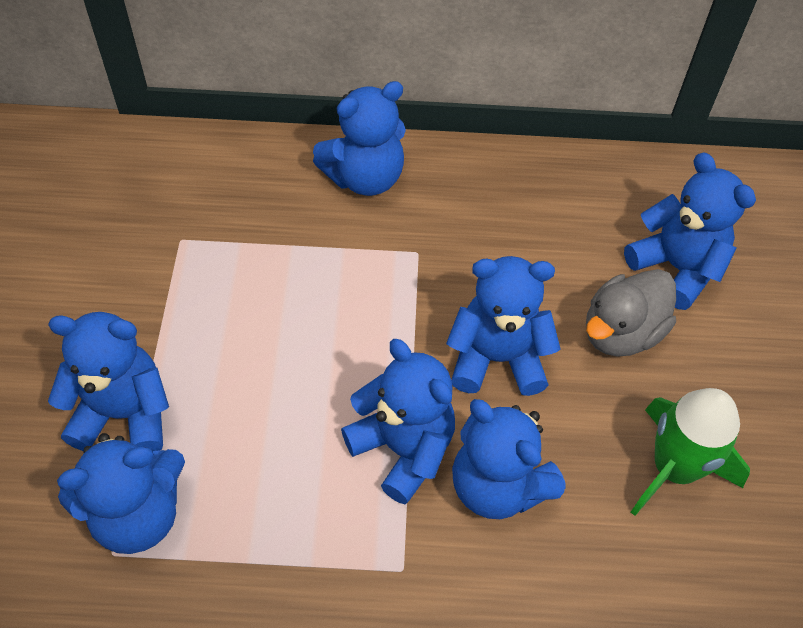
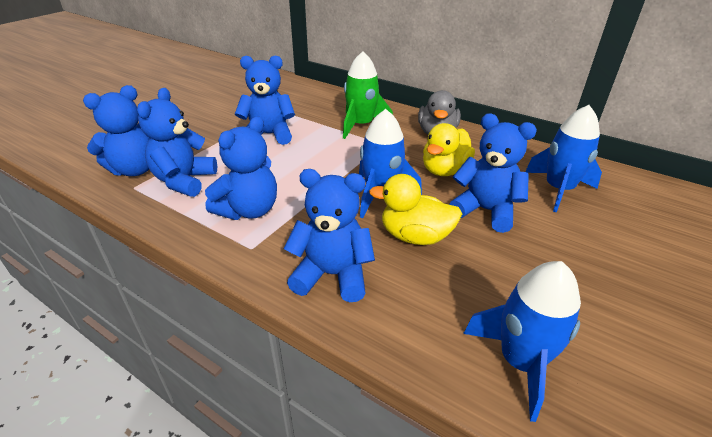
blue rocket: none = 0 -> [359,109,422,218] [463,261,581,422] [525,105,602,212] = 3
blue teddy bear: [48,312,169,451] [57,433,185,554] [313,81,406,196] [341,339,455,504] [446,256,561,396] [452,399,565,519] [624,152,756,310] = 7 -> [83,85,150,176] [137,88,217,197] [205,116,277,220] [235,55,295,145] [284,169,375,302] [449,113,537,233] = 6
yellow duck: none = 0 -> [369,174,462,245] [423,123,475,176] = 2

